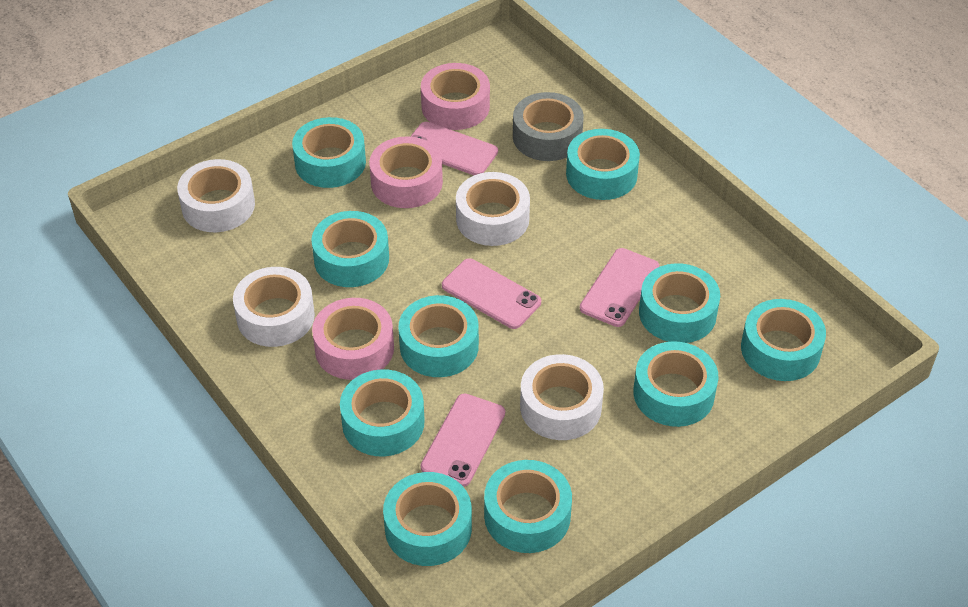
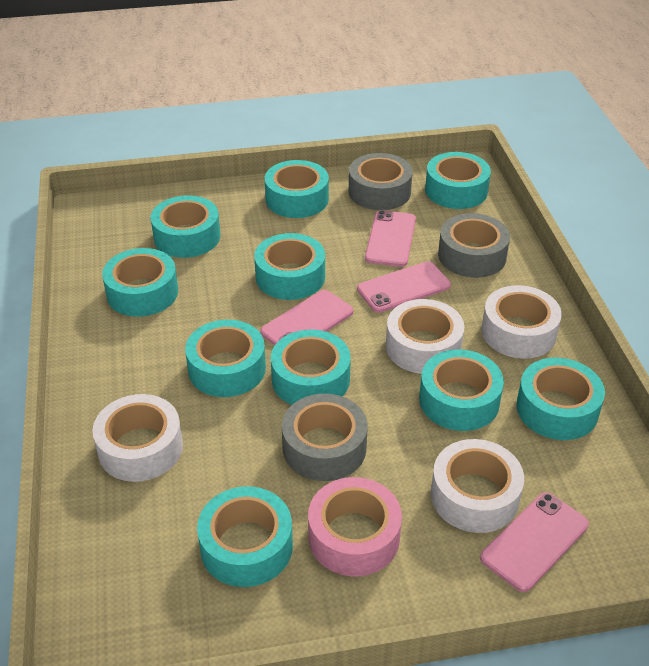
grey tape: [513,92,584,161] = 1 -> [282,394,368,481] [349,153,413,210] [438,213,510,278] = 3
pink tape: [312,298,394,380] [369,136,443,208] [421,63,490,130] = 3 -> [308,477,402,576] = 1

